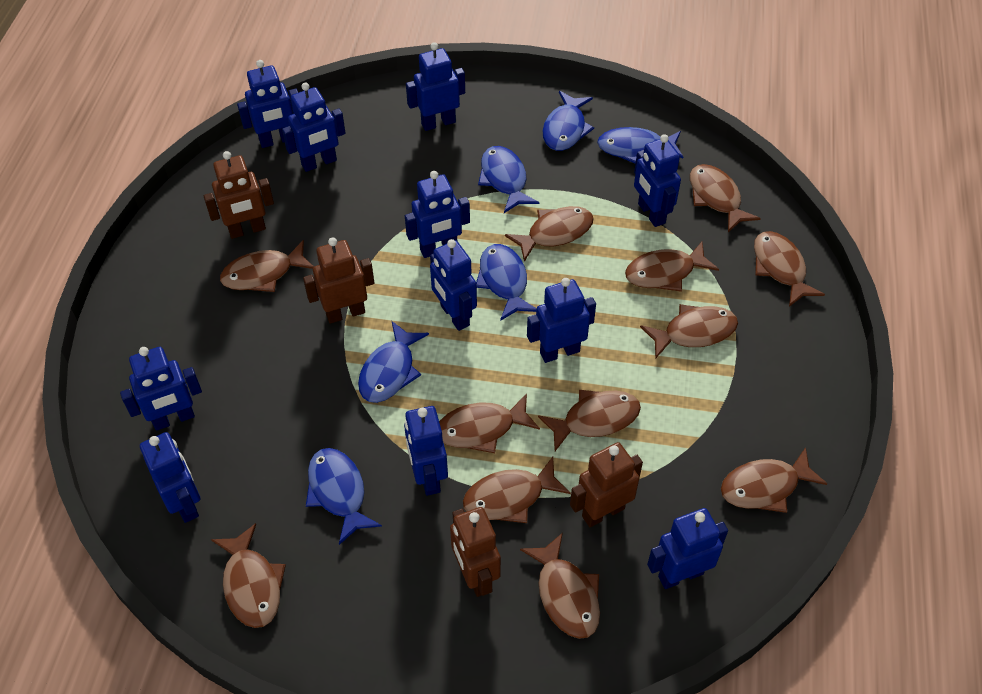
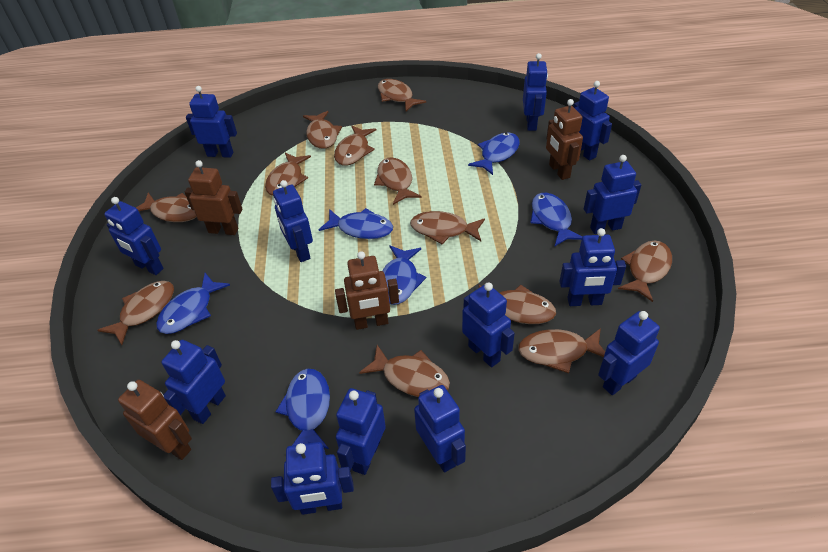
blue robot: [120,347,202,431] [140,432,200,523] [237,60,298,148] [282,83,345,172] [404,406,448,496] [405,171,470,258] [406,42,465,131] [430,239,477,331] [527,278,596,363] [634,134,681,227] [647,508,728,589] = 11 -> [104,197,164,275] [161,340,226,424] [186,86,237,158] [271,442,354,515] [273,180,313,262] [336,388,386,475] [414,385,466,472] [462,282,515,367] [523,53,548,131] [559,228,626,306] [574,81,612,160] [584,155,641,234] [598,311,660,395] = 13

